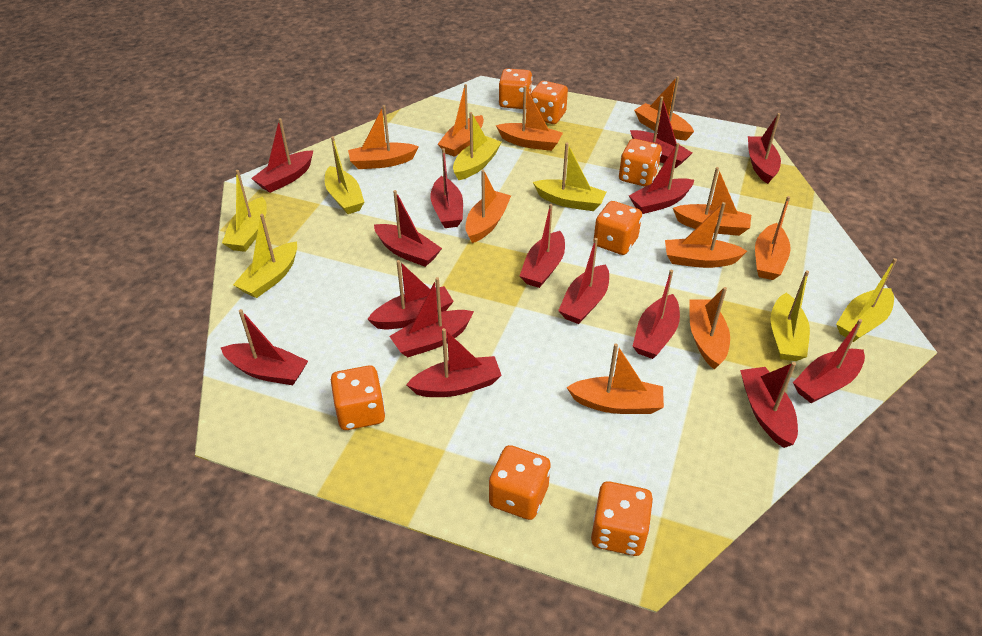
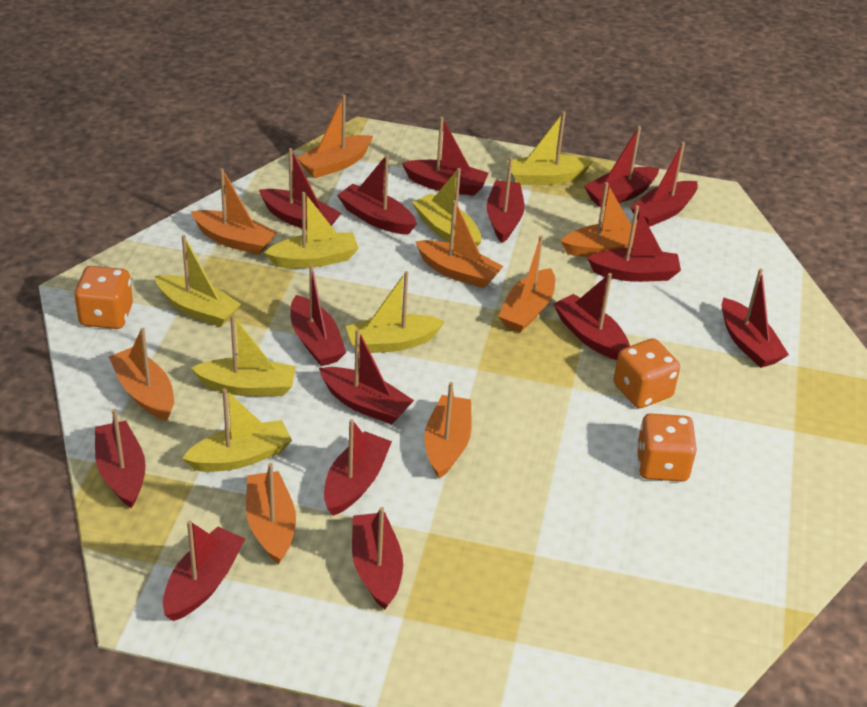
orange boat: [348,105,419,169] [438,84,484,157] [466,170,511,243] [496,86,563,151] [566,343,664,414] [634,76,694,140] [665,202,747,268] [673,167,751,236] [689,287,730,369] [755,196,791,280] = 10 -> [109,328,174,421] [191,168,277,255] [246,463,296,564] [297,94,373,178] [415,200,503,288] [424,382,472,479] [498,235,555,333] [561,182,637,257] = 8
orange dice: [331,365,385,430] [489,445,551,520] [499,68,532,109] [531,81,568,124] [591,481,653,556] [593,201,642,255] [619,139,662,187] = 7 -> [74,266,133,329] [613,338,680,408] [637,413,697,482] = 3

